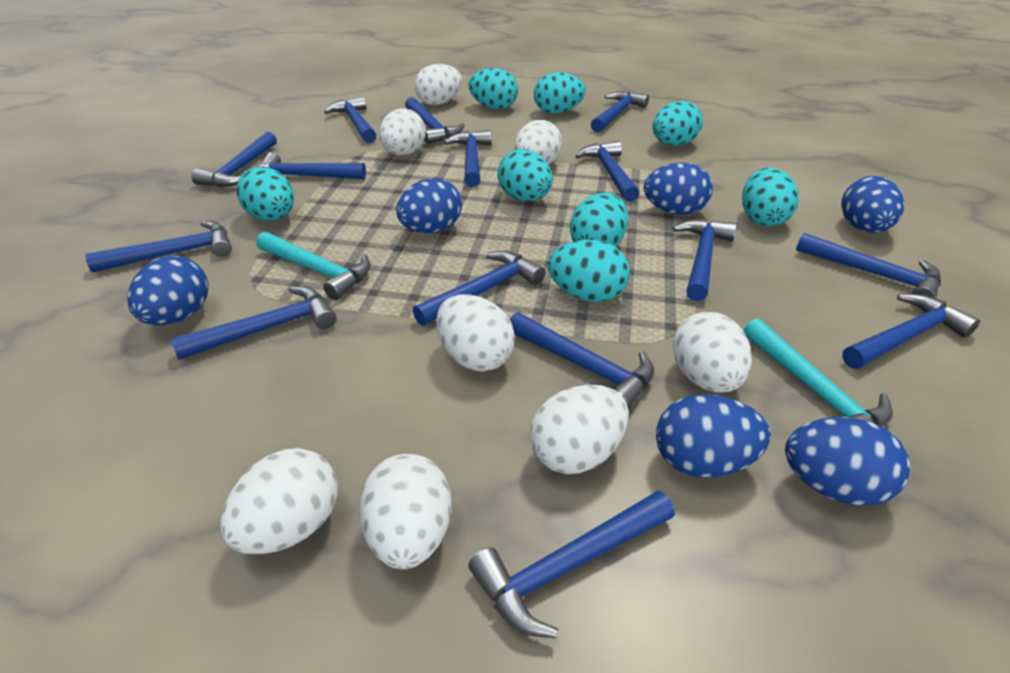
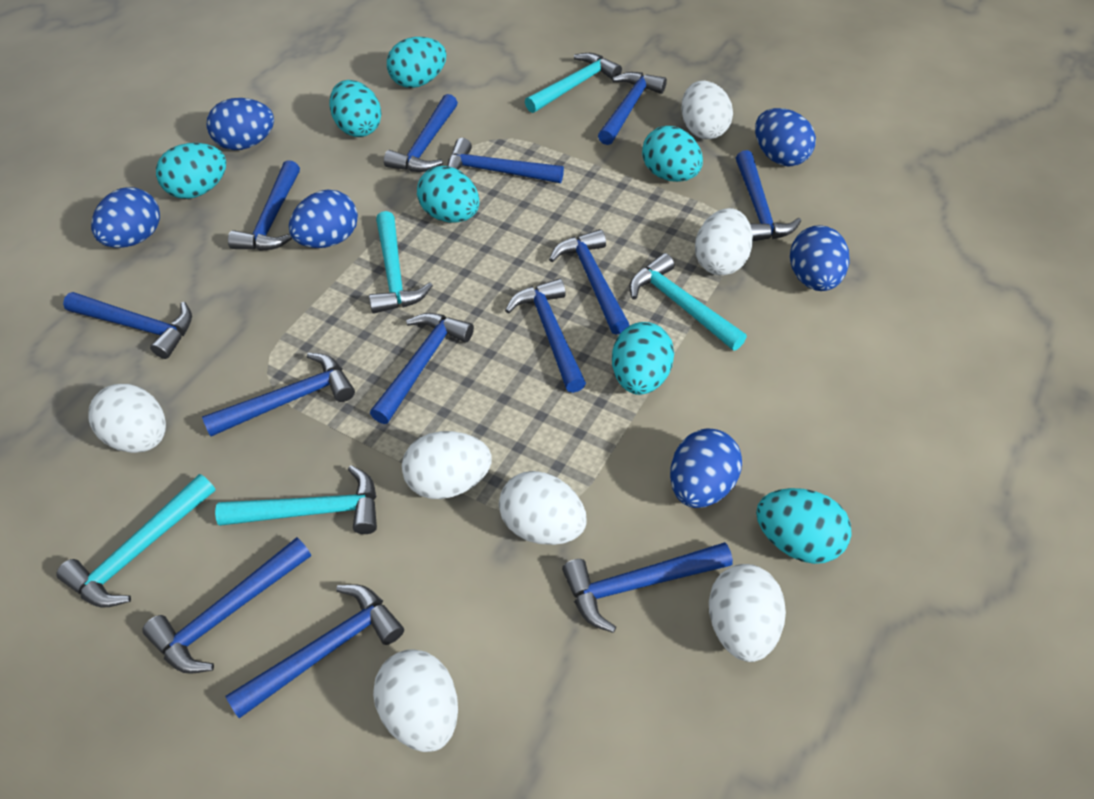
blue hammer: [85,221,232,273] [171,286,337,360] [191,132,277,187] [259,152,366,179] [324,96,376,143] [405,97,465,144] [413,251,545,326] [444,130,492,187] [468,491,675,638] [510,312,654,410] [575,141,640,202] [591,91,649,132] [673,219,737,301] [796,233,941,298] [842,294,980,369] = 15 -> [63,292,192,359] [142,537,311,674] [202,353,355,436] [225,585,404,718] [228,160,300,251] [370,313,474,424] [384,94,458,172] [447,138,564,183] [505,278,586,393] [549,229,629,335] [562,542,733,633] [598,72,667,145] [736,150,801,241] = 13
turquoise egg: [236,167,294,221] [468,68,518,109] [498,149,553,201] [534,72,585,114] [548,240,630,302] [570,193,628,247] [652,101,703,146] [742,168,799,227] = 8 -> [156,143,226,199] [330,80,382,137] [387,37,446,88] [417,166,479,223] [612,322,674,395] [642,126,703,182] [756,488,852,564] = 7
turquoise hammer: [256,232,371,300] [743,318,893,427] = 2 -> [56,474,216,608] [215,465,377,534] [369,211,433,314] [525,53,622,113] [629,253,747,350] = 5
white egg: [220,448,338,554] [359,454,451,569] [379,109,426,156] [414,64,462,105] [436,294,515,372] [514,120,562,165] [530,385,629,474] [673,312,752,393] = 8 -> [88,384,166,453] [373,649,458,752] [402,431,492,499] [499,471,587,545] [681,80,733,139] [695,208,753,275] [709,564,786,662] = 7

